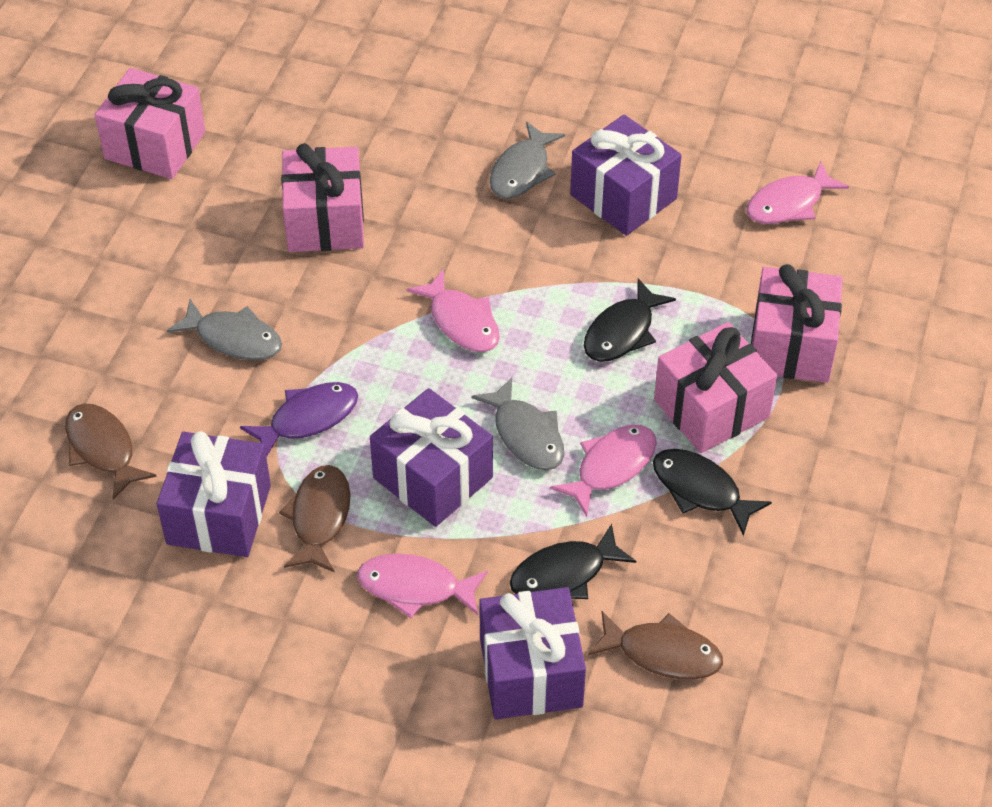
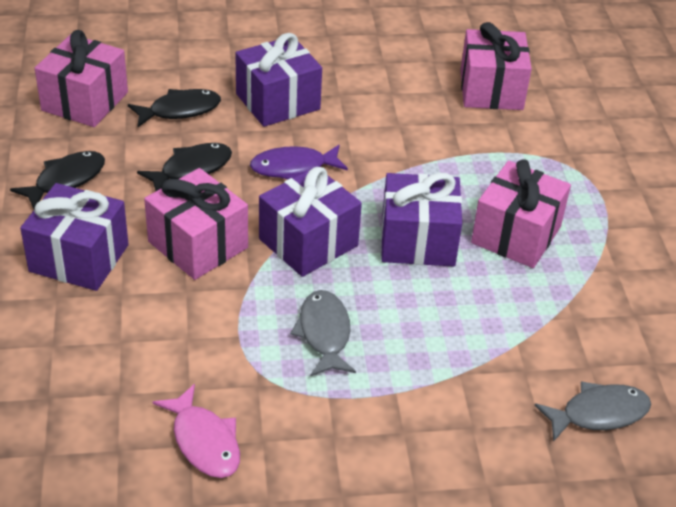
brown fish: [65,403,157,500] [279,465,350,573] [588,611,723,680] = 3 -> none = 0
grey fish: [167,299,282,360] [471,377,564,470] [490,122,565,199] = 3 -> [290,290,356,376] [534,381,651,442] = 2
pink fish: [357,554,488,618] [406,269,500,352] [550,425,656,516] [747,162,849,224] = 4 -> [152,384,240,478] = 1

